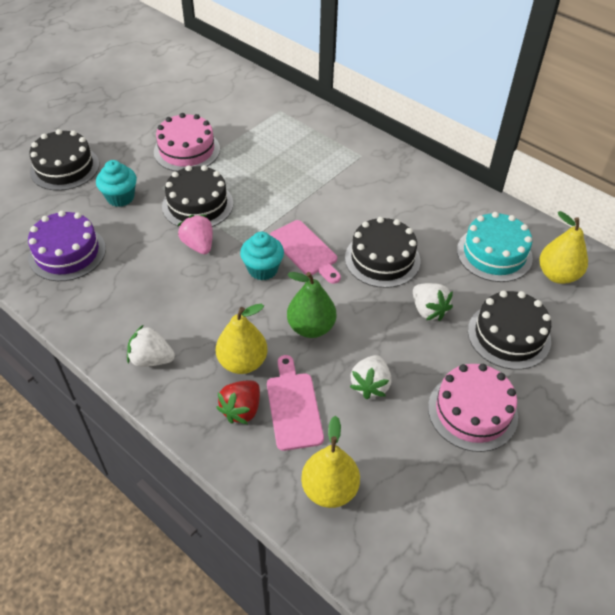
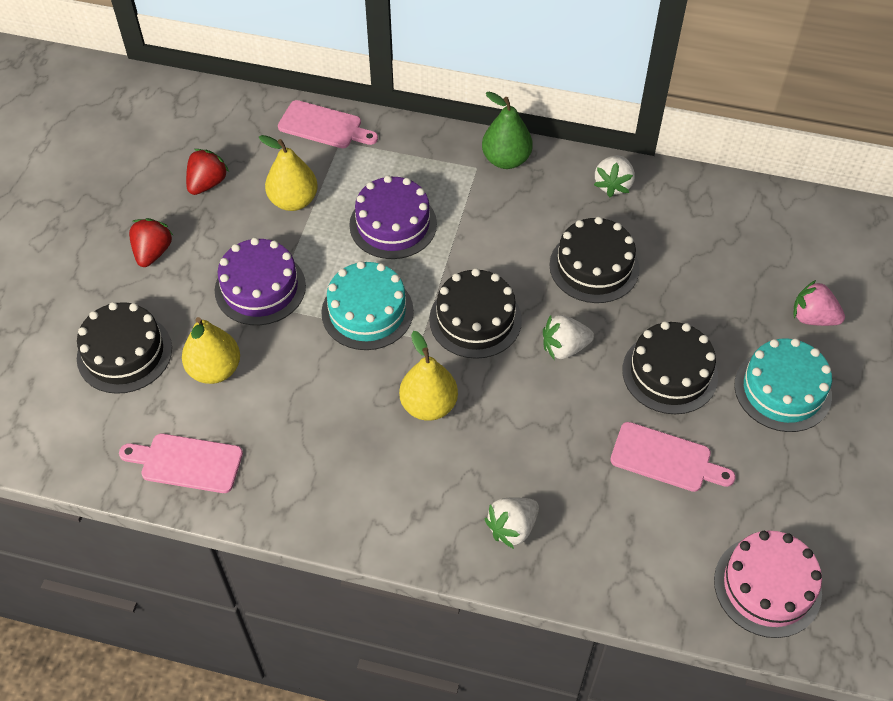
pink cake: [154,113,220,172] [428,364,518,452] = 2 -> [714,531,822,638] = 1
pink cutting board: [267,355,324,451] [270,220,341,284] = 2 -> [119,434,243,493] [278,100,378,148] [610,422,735,492] = 3
purple cake: [28,211,106,281] = 1 -> [215,238,306,325] [349,175,437,259] = 2
red strawberry: [216,381,260,424] = 1 -> [129,218,173,267] [186,149,229,195] = 2
turquoise cake: [457,212,533,282] = 1 -> [321,261,414,350] [734,338,832,432] = 2
turquoise cupcake: [96,160,137,207] [240,232,284,280] = 2 -> none = 0

